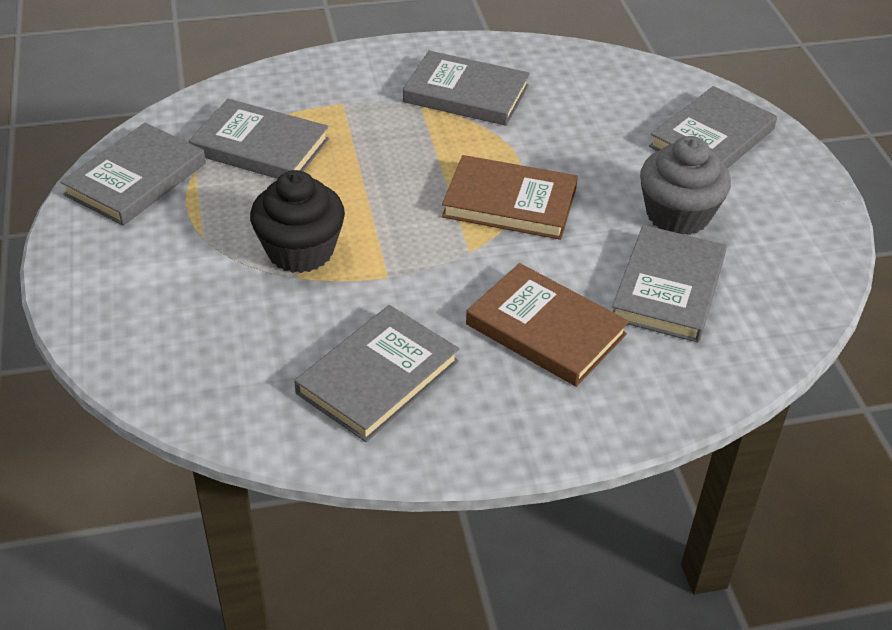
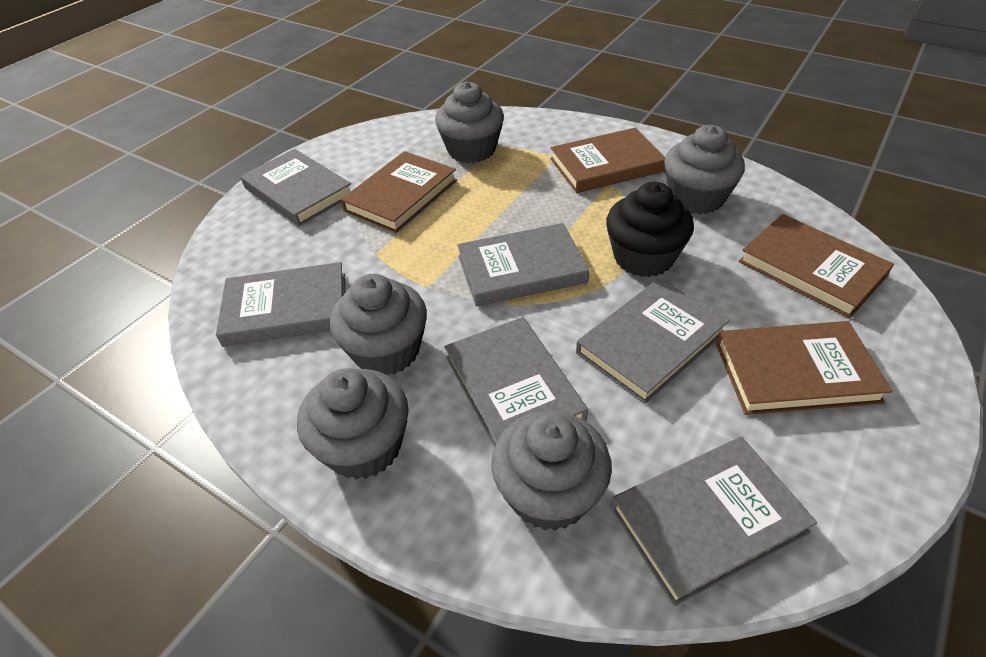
brown book: [442,155,578,240] [466,263,629,387] = 2 -> [341,151,457,233] [550,128,665,193] [716,321,892,415] [739,214,894,318] = 4
grey cupcake: [640,136,731,235] = 1 -> [297,368,409,480] [330,274,427,375] [435,82,504,163] [491,411,612,531] [664,125,745,214] = 5

